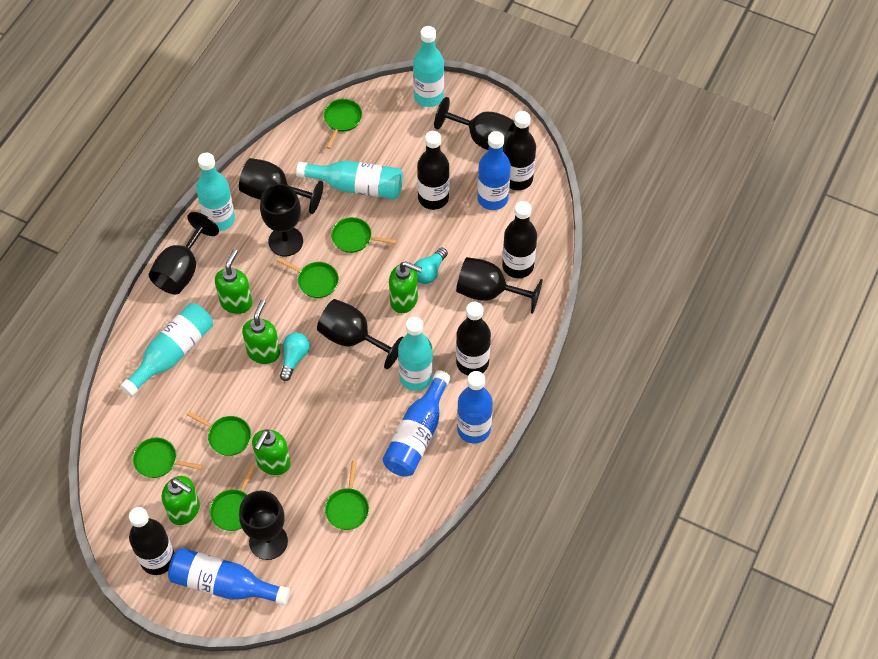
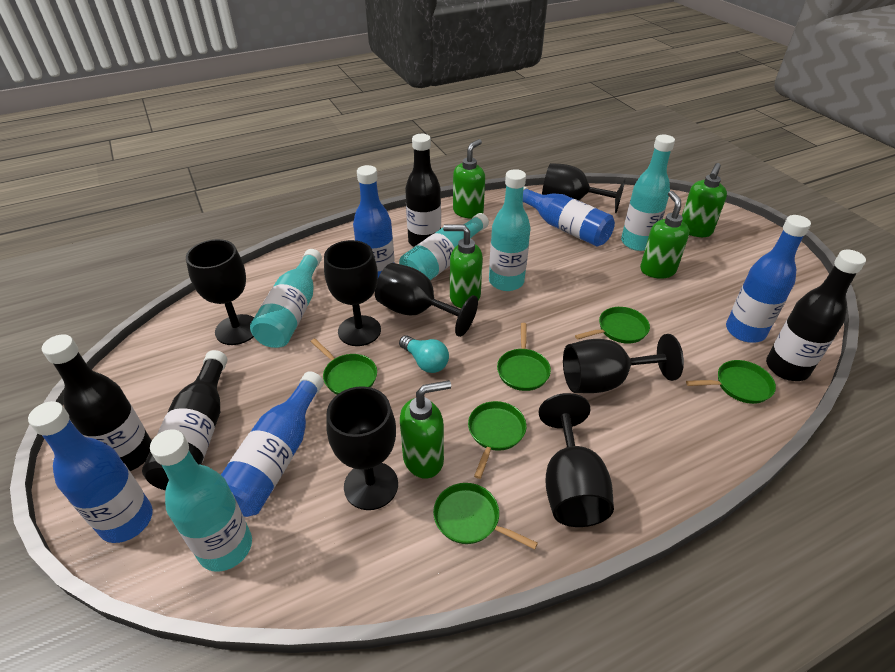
black bottle: [129,507,174,575] [417,131,450,210] [456,302,491,375] [502,201,537,278] [504,111,536,190] = 5 -> [42,334,151,471] [142,350,227,490] [405,134,441,247] [766,250,866,381] = 4
blue bottle: [168,548,290,605] [382,370,451,477] [457,371,493,444] [477,131,511,210] = 4 -> [28,401,153,543] [221,371,324,517] [353,165,394,277] [523,186,615,247] [726,215,811,343] = 5
green pan: [133,438,203,478] [186,411,251,456] [210,465,256,531] [277,257,339,298] [324,99,362,149] [325,461,369,530] [331,217,397,253] = 7 -> [311,339,377,394] [433,483,538,550] [468,401,527,479] [497,323,551,391] [575,307,650,344] [686,360,776,404] = 6
turquoise light bulb: [280,332,309,381] [414,247,448,284] = 2 -> [399,335,449,373] = 1

